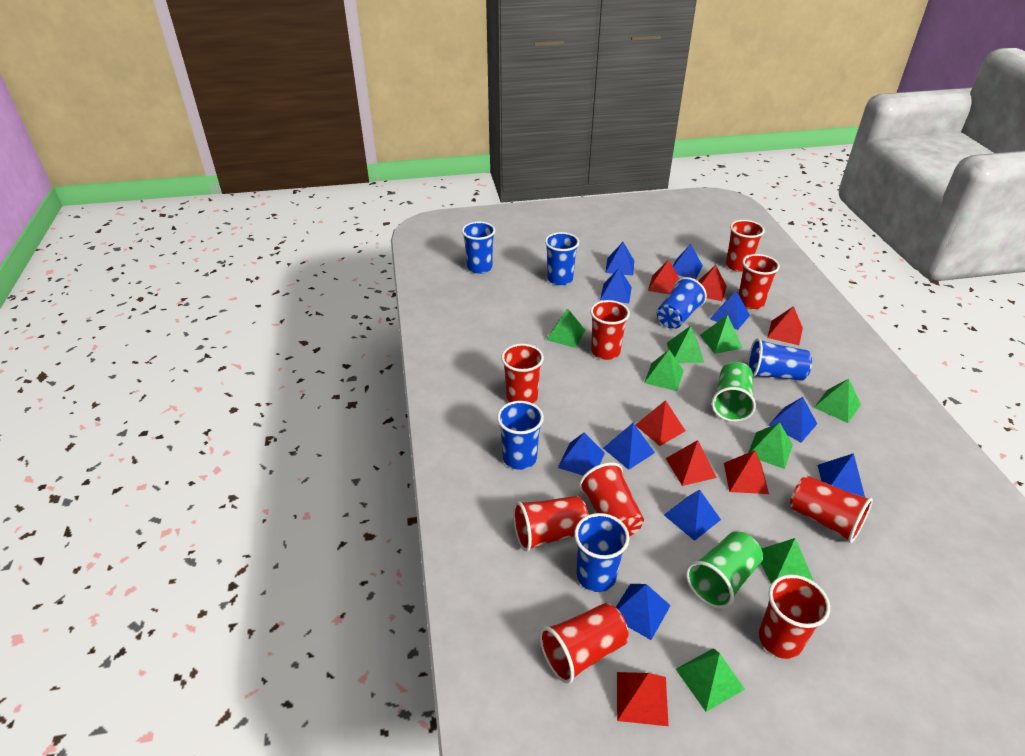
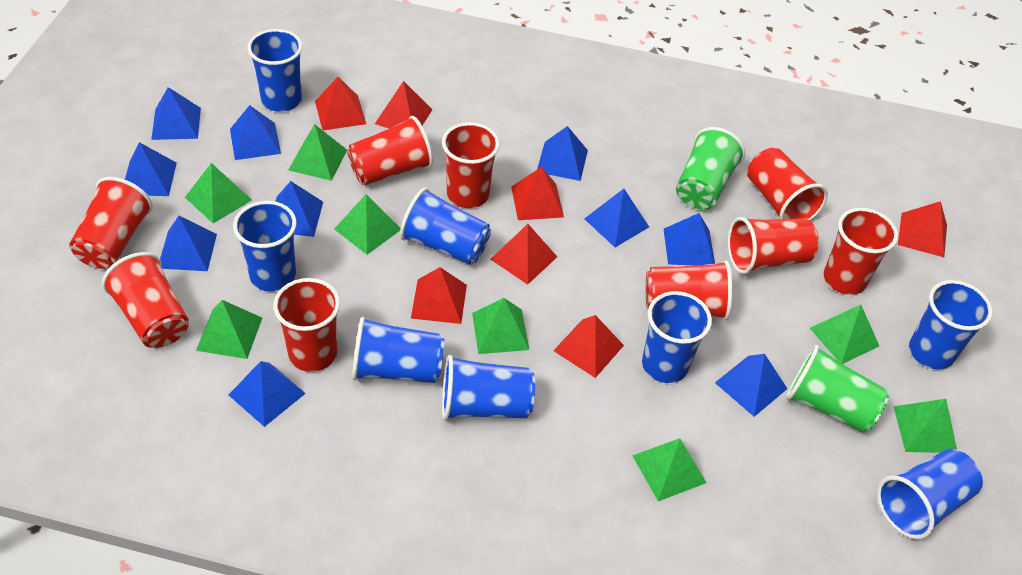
blue cup: [462,222,495,274] [497,401,544,470] [545,232,579,286] [574,513,629,592] [657,277,707,329] [748,338,812,381] = 6 -> [233,201,297,292] [247,29,302,112] [352,317,444,383] [400,187,491,265] [442,355,535,420] [642,291,712,383] [877,449,983,539] [909,280,993,370] = 8

